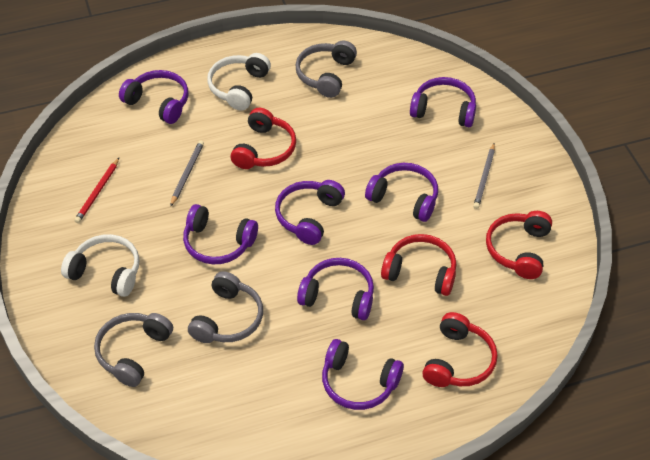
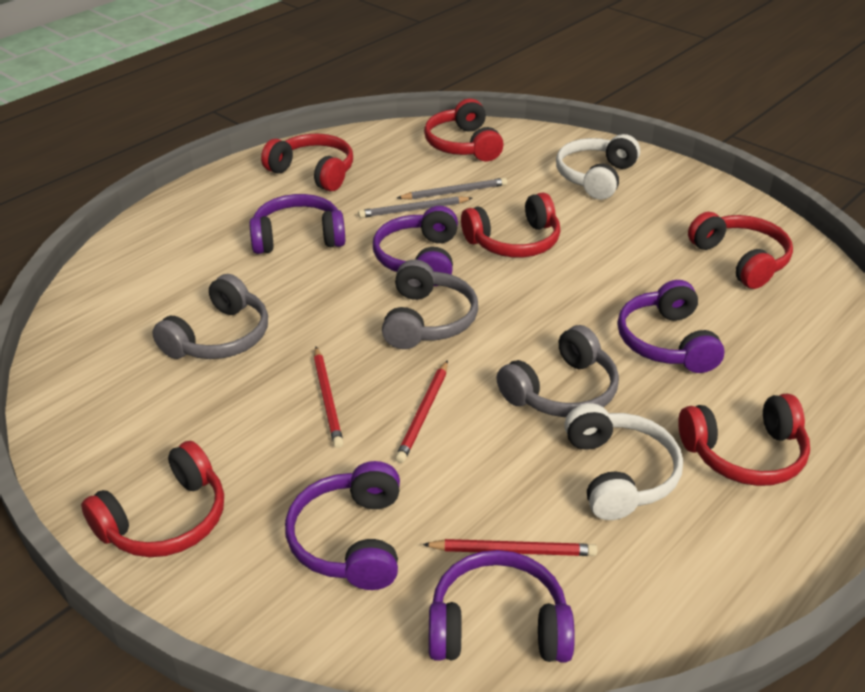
purple headphones: [119,70,188,124] [183,204,258,264] [275,180,345,245] [297,258,374,320] [322,339,404,410] [365,163,438,222] [410,77,476,127] = 7 -> [249,194,345,254] [285,461,400,590] [373,206,458,286] [429,550,575,662] [618,280,725,373] = 5
red headphones: [231,108,296,169] [381,234,456,296] [422,312,498,387] [486,211,552,279] = 4 -> [81,441,224,557] [261,134,353,191] [424,99,504,161] [461,192,560,257] [678,393,810,486] [688,212,793,289] = 6
red pencil: [74,158,119,223] = 1 -> [314,347,344,448] [395,360,448,463] [422,539,597,556] = 3

